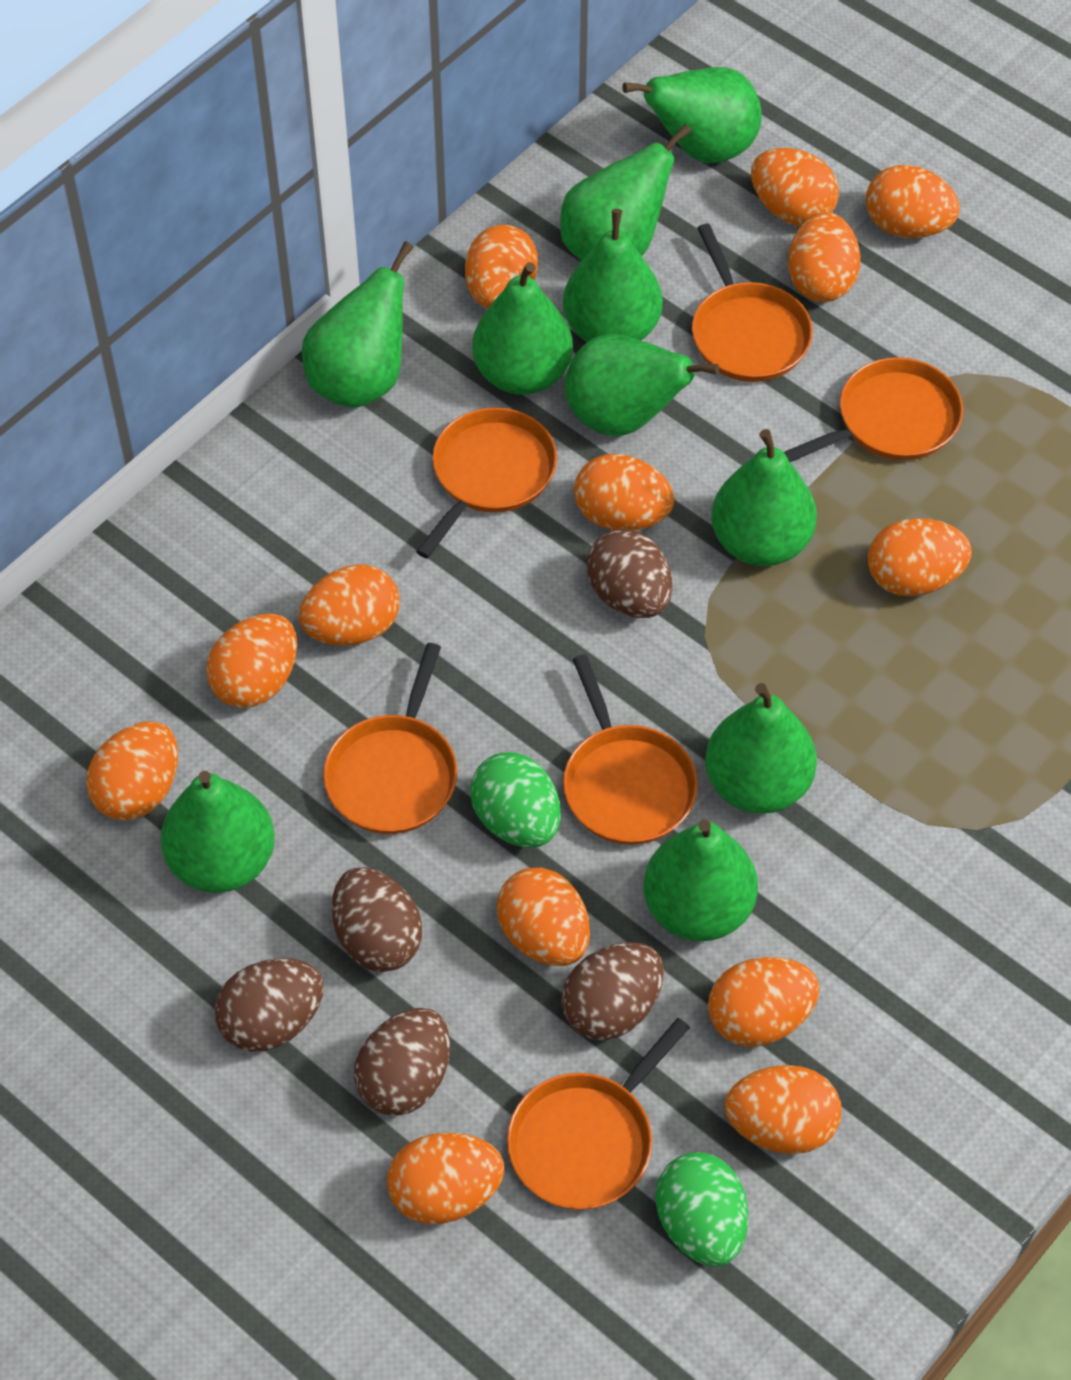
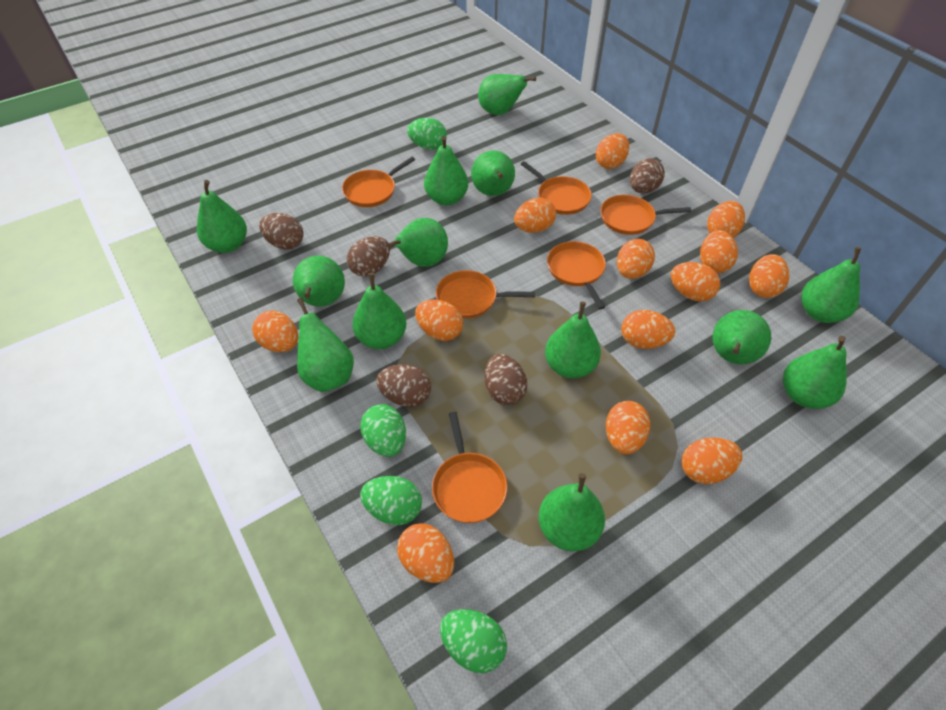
green egg: [470,752,561,848] [656,1152,748,1266] = 2 -> [360,404,406,457] [360,476,422,525] [407,118,447,150] [440,609,507,673] = 4
green pear: [161,771,275,893] [302,241,414,408] [472,262,573,395] [560,124,692,261] [563,209,663,342] [565,334,719,436] [622,67,762,163] [643,820,758,941] [705,683,817,814] [711,429,817,566] = 10 -> [197,180,247,253] [293,255,345,307] [297,298,354,392] [352,273,406,349] [388,218,448,267] [424,136,468,206] [471,150,515,196] [478,74,536,115] [539,473,605,551] [545,302,601,378] [712,310,771,364] [783,336,847,409] [801,247,861,323] = 13

